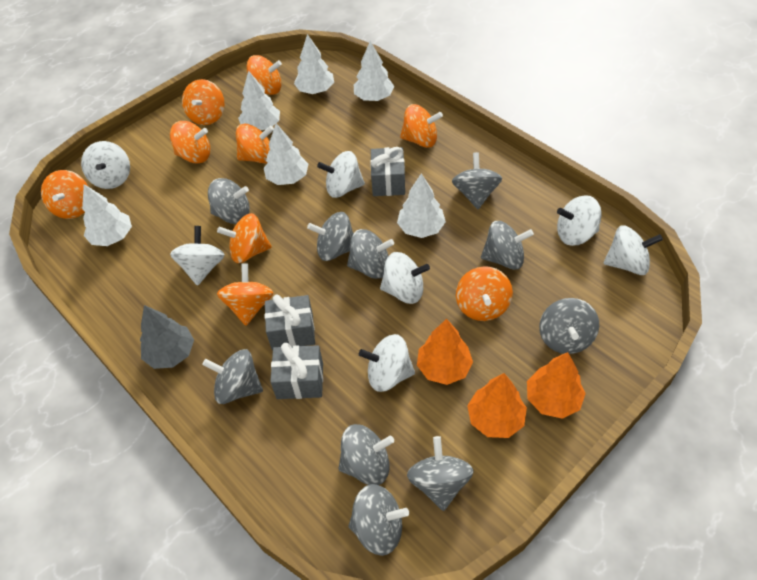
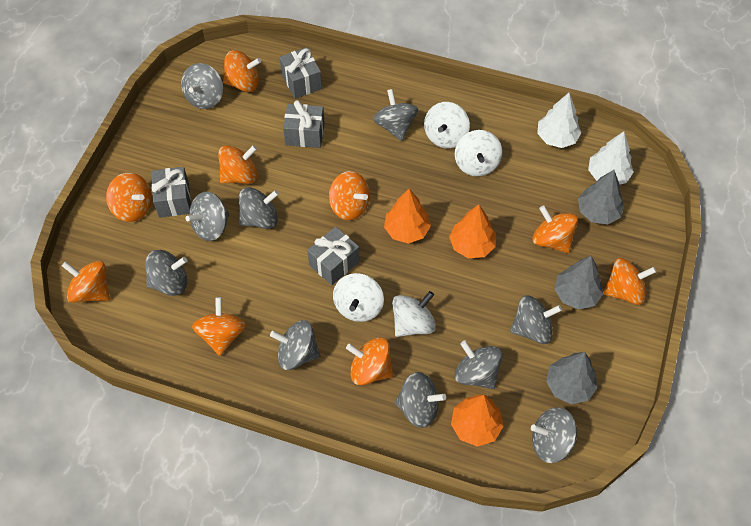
grey gift: [265,294,315,350] [270,343,323,399] [370,147,405,196] = 3 -> [151,167,191,218] [279,47,322,99] [283,100,325,148] [307,227,360,285] = 4
grey tree: [140,305,194,369] = 1 -> [546,352,598,404] [554,256,603,310] [578,170,624,225] = 3
white spinning top: [81,141,130,189] [170,226,225,286] [317,151,365,198] [359,334,415,392] [380,252,430,304] [557,195,601,246] [604,226,663,275] = 7 -> [333,273,384,322] [392,291,436,337] [424,102,470,148] [455,130,502,176] = 4
white tree: [82,184,132,246] [238,70,280,130] [264,123,308,185] [294,34,334,94] [354,41,394,101] [397,174,446,238] = 6 -> [537,93,581,148] [588,131,634,185] = 2

